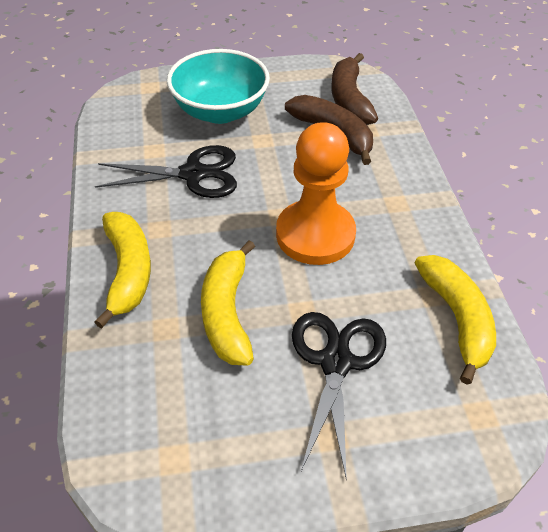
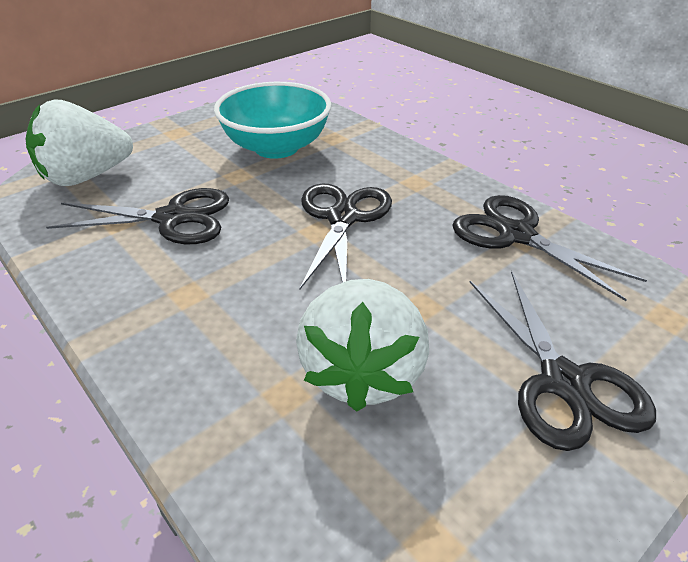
black scissors: [95,145,237,198] [292,312,386,480] = 2 -> [46,188,229,244] [299,183,392,289] [452,195,647,301] [470,271,656,451] = 4
brown banana: [285,95,373,165] [331,53,378,125] = 2 -> none = 0
orange pawn: [276,122,356,265] = 1 -> none = 0
white strawberry: none = 0 -> [25,99,133,186] [296,279,429,412] = 2
yellow banana: [95,212,151,328] [201,240,255,366] [415,255,496,385] = 3 -> none = 0

